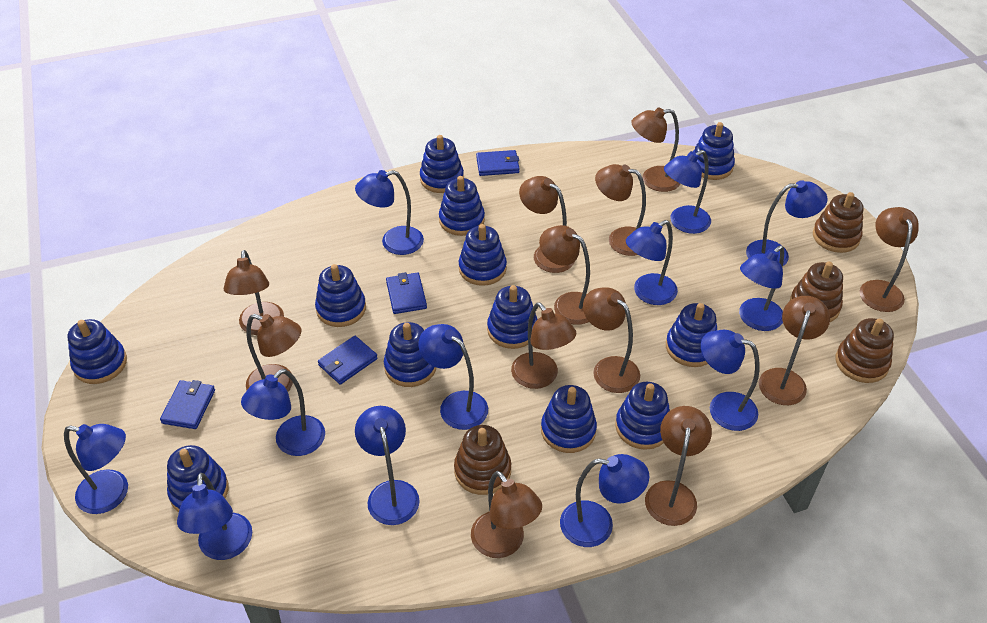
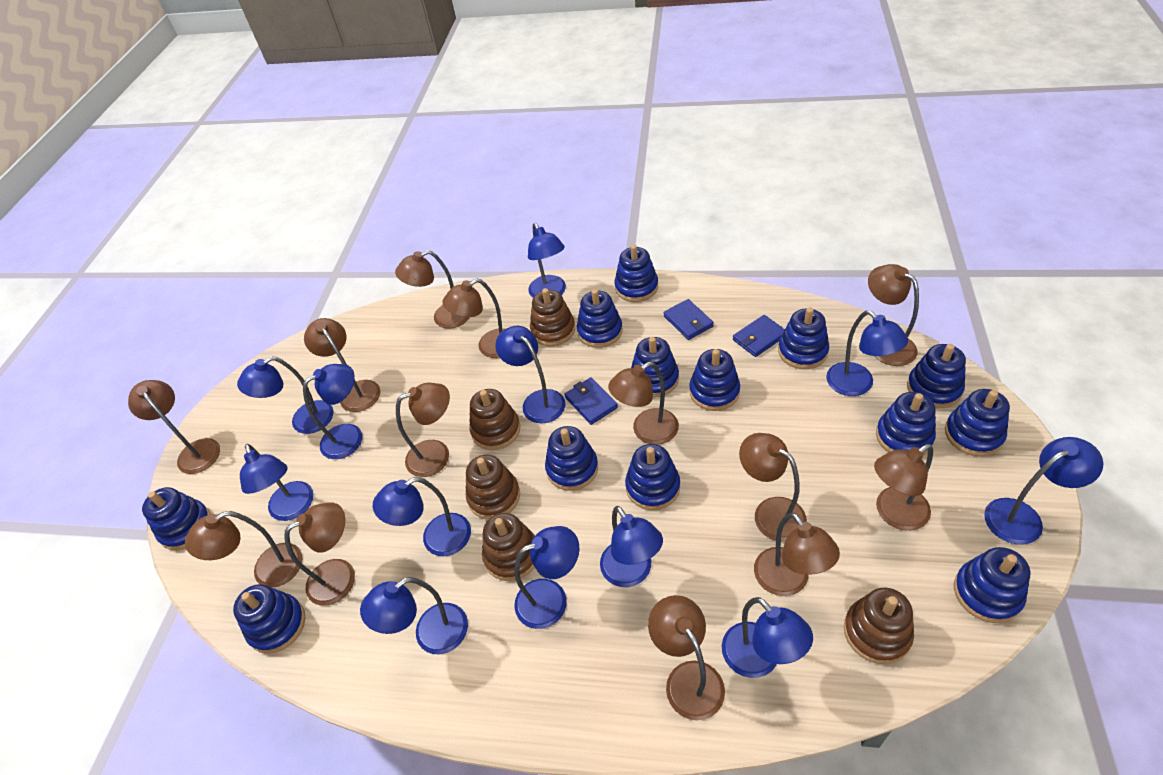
blue stacking toy: [68,319,127,384] [167,445,229,512] [315,264,366,327] [384,322,436,387] [420,135,464,193] [439,176,485,236] [459,224,507,286] [487,285,537,349] [541,385,597,453] [615,382,670,450] [666,303,717,367] [693,122,735,180] = 12 -> [142,487,211,550] [233,584,305,654] [545,426,598,491] [577,289,623,348] [614,245,658,302] [625,444,680,510] [631,337,679,398] [689,349,740,411] [778,307,829,369] [876,392,936,455] [907,344,966,408] [945,389,1010,456] [954,547,1031,623] = 13
blue wallet: [160,380,215,429] [318,336,378,385] [386,272,427,314] [476,150,520,176] = 4 -> [564,377,618,425] [663,299,714,340] [733,315,785,357] = 3
brown lamp: [224,250,284,335] [246,314,301,391] [471,471,542,558] [511,302,576,389] [519,176,575,273] [539,225,590,325] [583,287,640,393] [595,164,646,256] [631,107,680,192] [645,406,712,526] [759,296,830,405] [860,207,919,312] = 12 -> [128,380,220,474] [185,511,302,588] [284,502,355,606] [304,318,380,412] [395,250,470,329] [396,383,450,477] [443,278,505,358] [608,362,679,445] [648,595,725,720] [739,433,807,542] [754,513,840,596] [868,264,919,366] [874,444,933,531] = 13
brown stacking toy: [454,425,511,495] [790,262,843,322] [813,192,863,253] [835,318,894,383] = 4 -> [466,454,520,519] [469,389,520,450] [482,513,535,581] [530,288,575,346] [844,588,914,664] = 5

